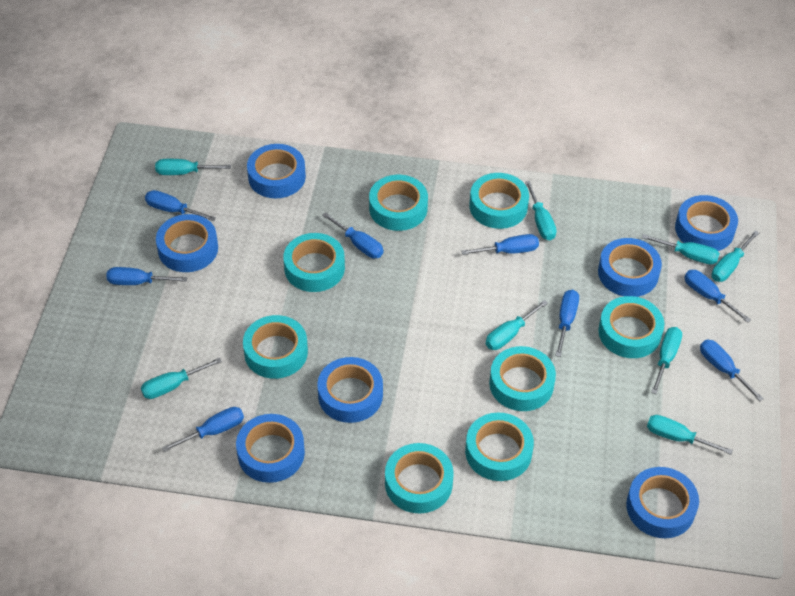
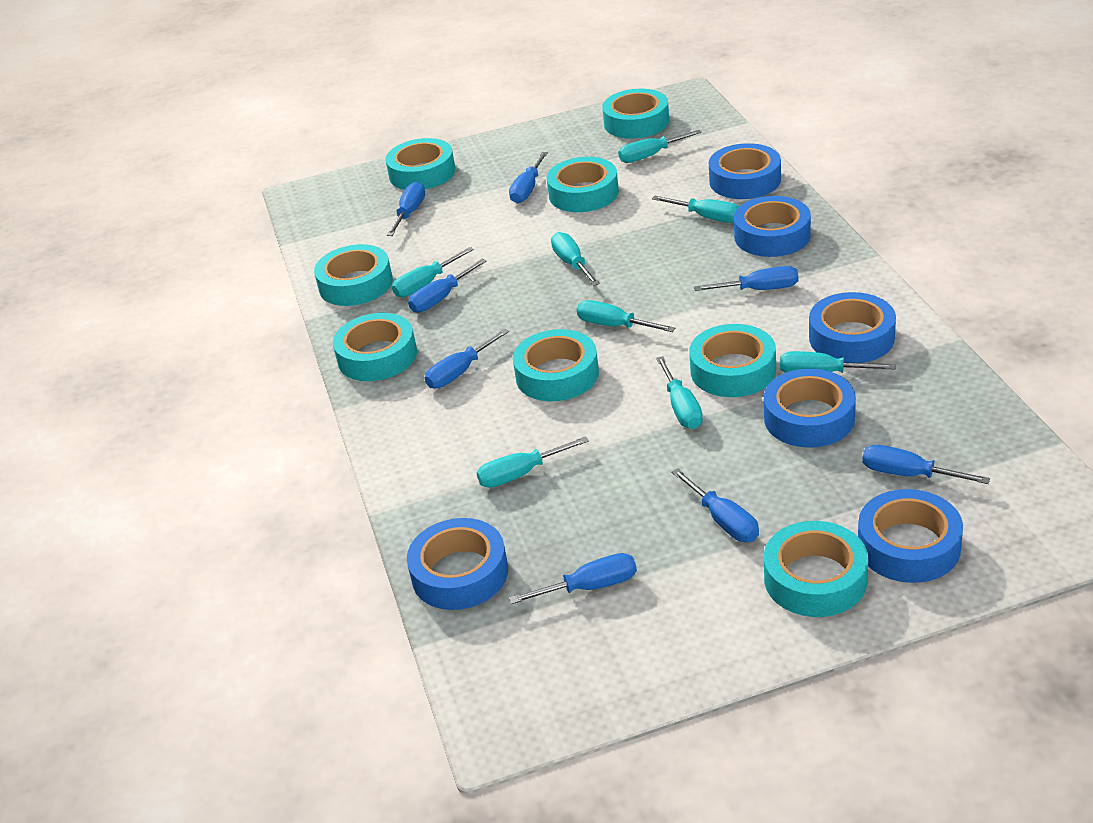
blue tape: [156,214,218,272] [236,414,305,483] [247,144,306,198] [317,357,383,423] [598,238,662,297] [626,467,699,538] [675,195,738,251] = 7 -> [407,518,508,610] [709,143,781,199] [734,196,811,257] [764,369,856,448] [809,292,896,363] [858,489,963,583] = 6

